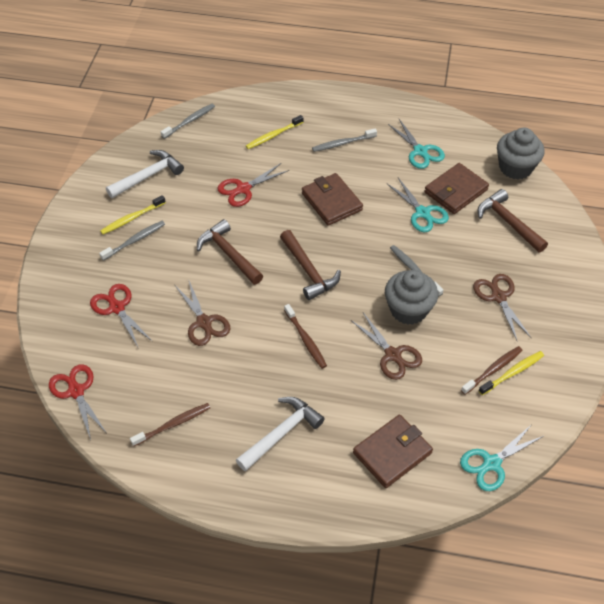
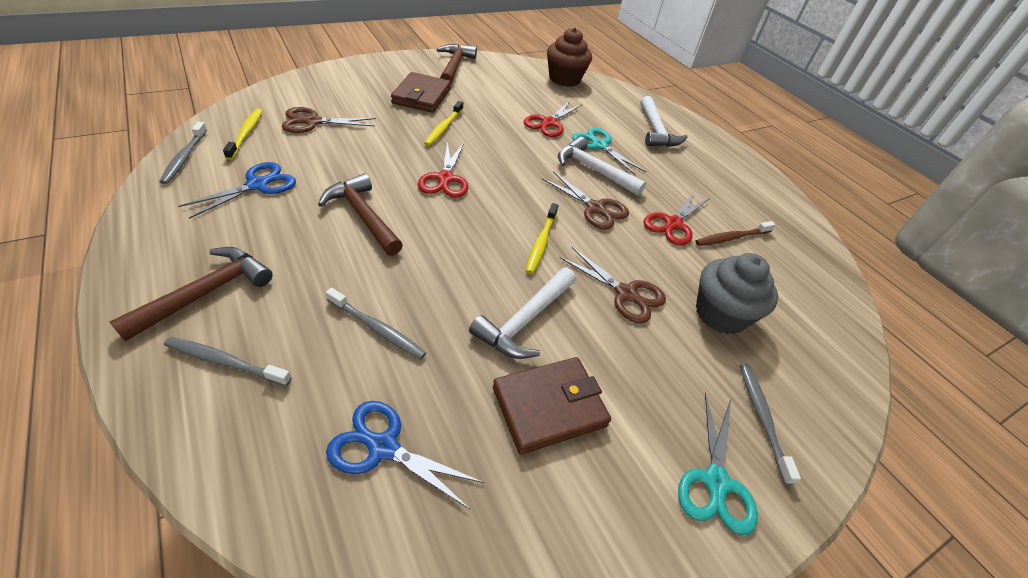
blue scissors: none = 0 -> [178,162,296,219] [326,401,484,509] = 2
brown cupcake: none = 0 -> [547,28,592,87] = 1
brown toothbrush: [130,403,210,446] [284,304,327,369] [461,346,523,395] = 3 -> [695,221,776,246] = 1
brown wallet: [302,173,363,226] [353,415,433,488] [424,163,489,214] = 3 -> [391,72,451,113] [493,357,611,455] = 2
grey cupcake: [385,270,438,325] [497,127,545,180] = 2 -> [696,253,778,334] = 1
turquoise scissors: [387,178,449,232] [388,119,445,169] [460,424,544,491] = 3 -> [572,128,647,176] [678,392,758,535] = 2
white hammer: [106,150,184,198] [236,397,325,472] = 2 -> [469,268,576,359] [558,136,646,196] [641,96,687,147] = 3

